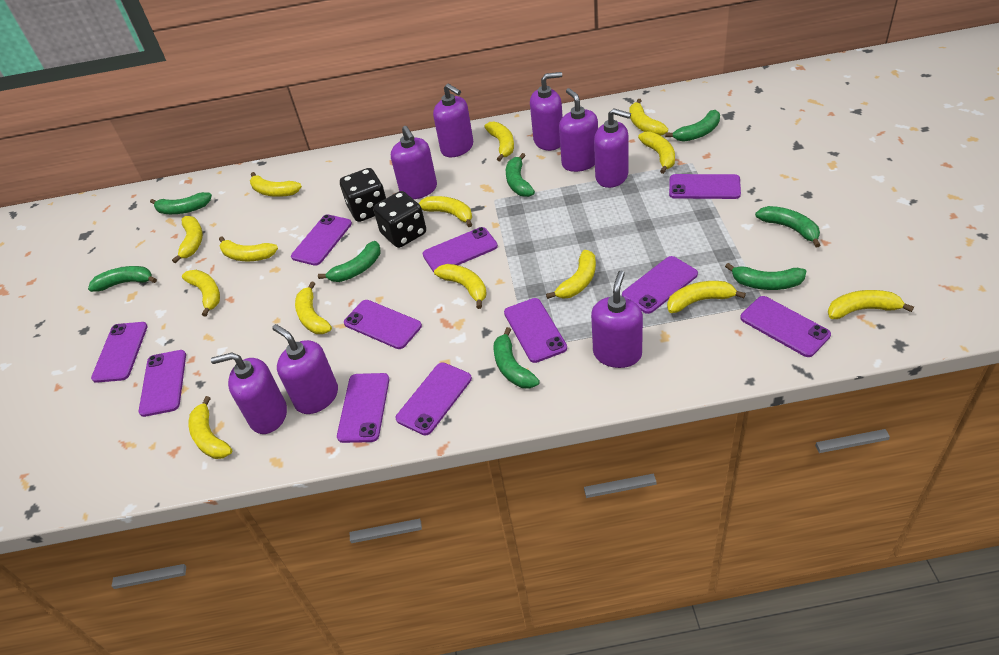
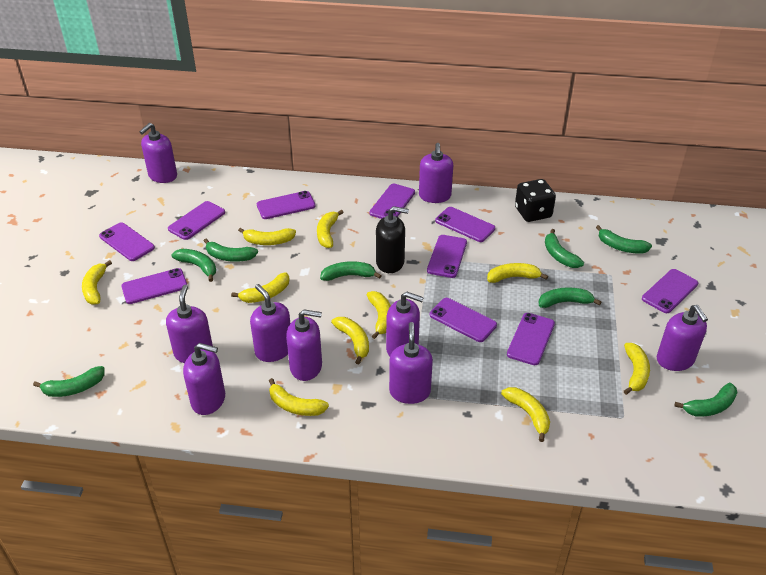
black dice: [340,168,386,222] [373,191,426,248] = 2 -> [515,179,556,222] = 1
black soap dispenser: none = 0 -> [376,206,409,273] = 1
purple phone: [91,322,148,383] [139,350,186,417] [291,214,352,266] [337,373,389,443] [344,300,422,349] [396,362,472,435] [422,227,498,272] [504,298,567,363] [622,256,698,314] [669,174,741,199] [740,296,831,357] = 11 -> [99,222,155,261] [121,268,188,304] [168,201,225,240] [257,191,316,219] [369,184,415,219] [427,235,467,278] [430,298,497,342] [435,207,495,242] [507,313,555,365] [642,269,698,313] = 10
purple soap dispenser: [211,353,287,434] [272,324,338,414] [391,126,437,199] [433,84,473,157] [530,72,563,151] [559,88,598,172] [591,270,643,368] [594,109,631,188] = 8 -> [139,123,177,183] [166,285,213,363] [183,343,225,415] [250,284,290,362] [286,310,322,381] [386,292,424,357] [389,322,433,404] [419,143,453,203] [657,305,708,371] = 9
yellow banana: [172,216,203,263] [182,270,220,317] [189,396,232,459] [219,236,278,261] [250,172,302,197] [295,281,332,334] [418,196,472,227] [434,264,487,309] [484,122,514,161] [546,250,596,299] [629,99,668,136] [638,131,675,174] [667,281,746,313] [828,290,914,319] = 14 -> [82,260,112,305] [231,272,290,303] [238,228,296,245] [269,378,329,416] [317,210,344,248] [331,317,369,364] [367,291,391,339] [487,263,548,283] [501,387,550,442] [624,343,650,395] = 10

